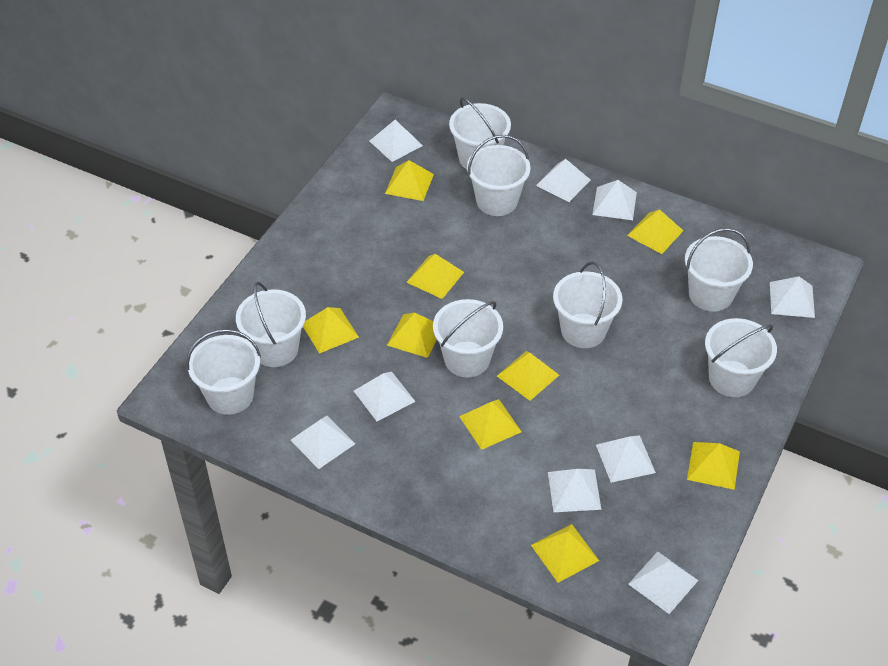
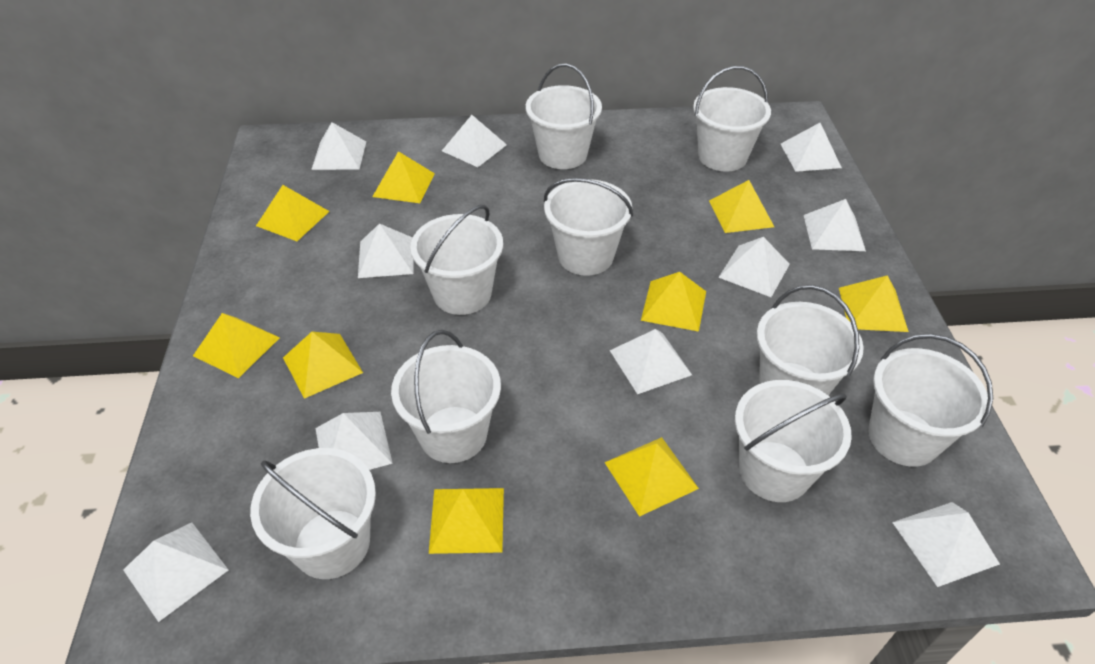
white bucket: [186,329,261,415] [236,282,306,367] [433,299,503,377] [449,97,511,169] [467,135,531,216] [553,261,623,348] [685,228,753,312] [705,318,777,397] = 8 -> [250,448,376,579] [391,330,501,463] [410,205,503,315] [526,64,602,169] [544,178,633,276] [693,66,771,171] [735,380,852,502] [757,285,864,395] [868,334,993,467] = 9
white pyramid: [291,416,355,469] [354,372,416,421] [370,120,423,162] [536,159,590,202] [548,469,602,512] [592,180,637,220] [596,435,656,483] [628,552,699,614] [770,276,815,318] = 9 -> [123,522,228,622] [311,122,366,170] [315,412,393,470] [358,223,413,278] [442,115,507,167] [610,329,692,394] [718,237,790,297] [781,123,842,172] [804,199,866,251] [892,502,1000,587] = 10

